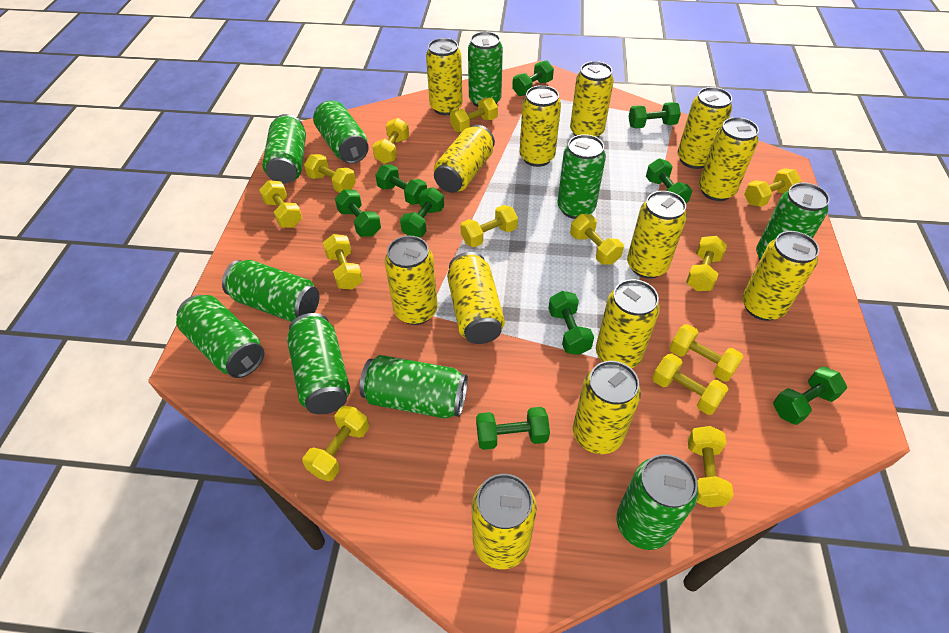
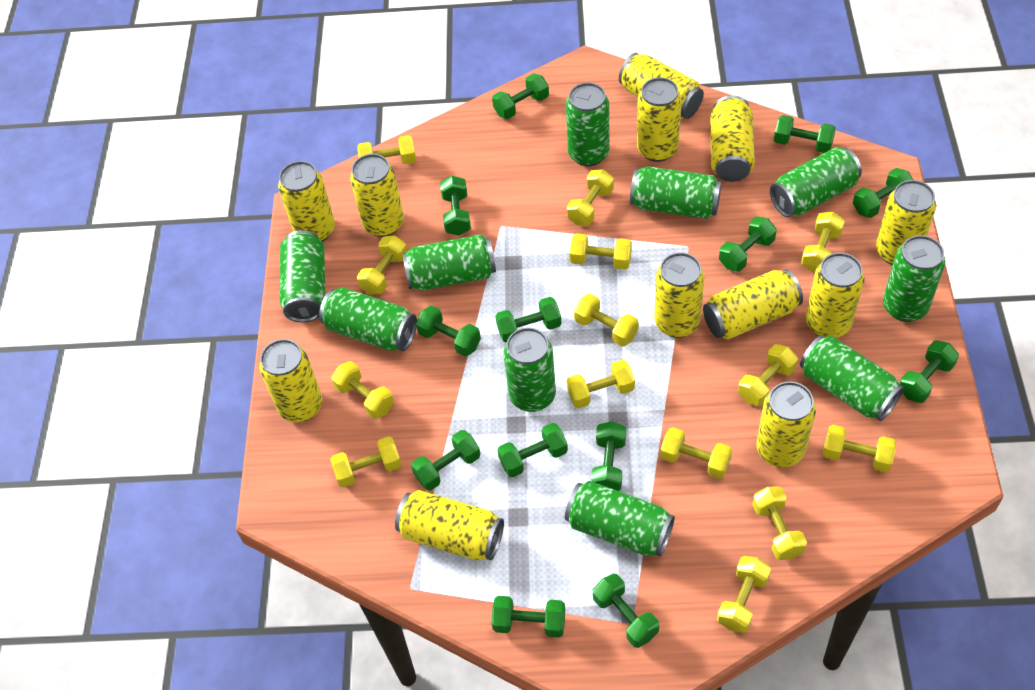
green dumbbell: [335,189,381,237] [375,164,427,205] [400,187,444,237] [476,407,550,450] [512,60,554,96] [548,291,594,355] [628,102,681,128] [646,159,692,203] [773,366,847,425] = 9 -> [411,430,480,491] [416,306,481,356] [440,176,471,236] [492,73,549,119] [492,596,565,637] [496,297,562,343] [497,423,568,477] [591,421,626,491] [593,574,659,648] [719,217,777,272] [774,115,836,153] [853,168,913,218] [900,340,959,403] = 13
yellow can: [385,236,438,325] [426,38,463,115] [434,125,495,193] [447,252,505,344] [472,474,537,569] [520,85,561,167] [570,61,614,138] [573,361,641,454] [596,279,660,368] [627,191,687,279] [677,87,732,169] [699,117,759,201] [742,231,819,321] = 13 -> [259,339,323,422] [278,161,335,242] [350,154,404,237] [395,490,504,561] [619,53,704,119] [637,77,681,162] [654,252,704,338] [703,269,803,340] [710,95,755,182] [756,381,816,467] [806,253,864,338] [876,180,936,265] = 12
yellow dumbbell: [259,180,302,228] [303,406,369,481] [304,154,356,193] [323,234,363,289] [372,118,409,164] [450,97,498,132] [460,205,518,247] [570,214,624,265] [652,353,729,415] [669,324,743,382] [686,236,727,291] [688,426,734,507] [744,168,801,207] = 13 -> [330,436,402,488] [331,361,394,419] [357,135,416,164] [357,236,407,295] [566,360,635,408] [567,169,614,226] [569,233,632,270] [574,294,639,347] [660,427,732,479] [717,556,771,633] [738,344,798,406] [752,487,807,560] [801,212,845,272] [823,425,896,472] = 14

